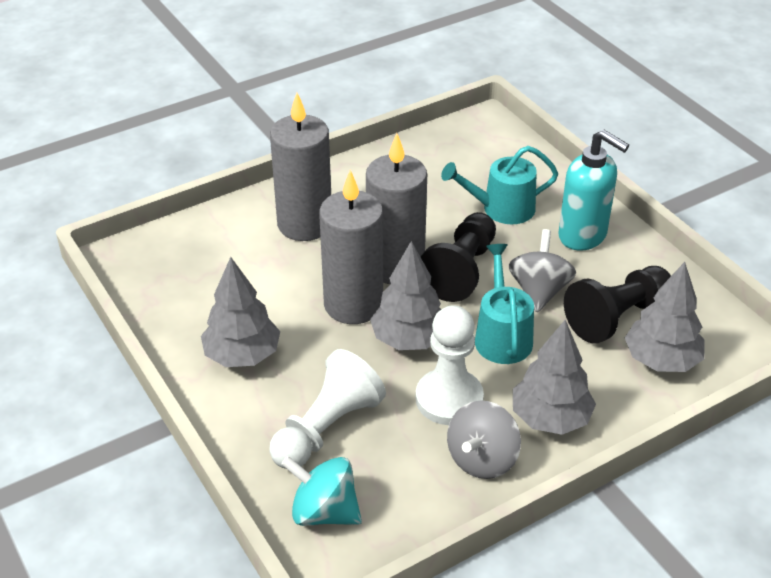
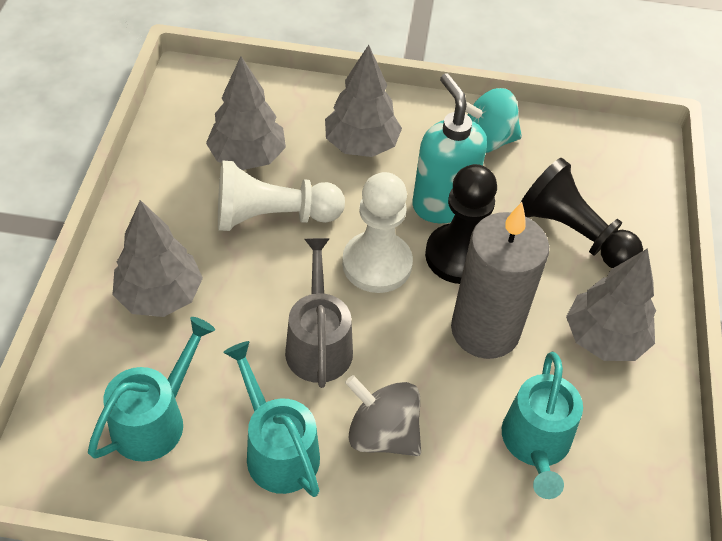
grey candle: [270,93,331,241] [319,170,383,324] [366,133,427,284] = 3 -> [451,202,549,359] = 1
grey spinning top: [447,401,521,479] [508,229,576,312] = 2 -> [345,375,421,456] = 1
grey watering can: none = 0 -> [285,238,353,388] = 1
turquoise watering can: [441,146,558,224] [475,244,534,364] = 2 -> [88,317,215,462] [223,341,320,497] [502,352,583,499] = 3

